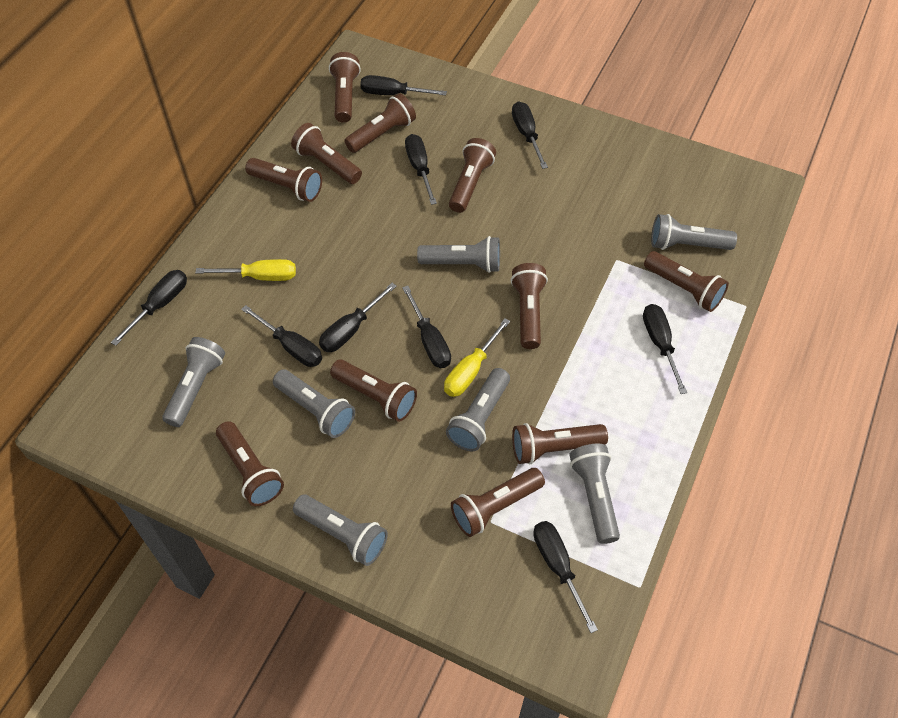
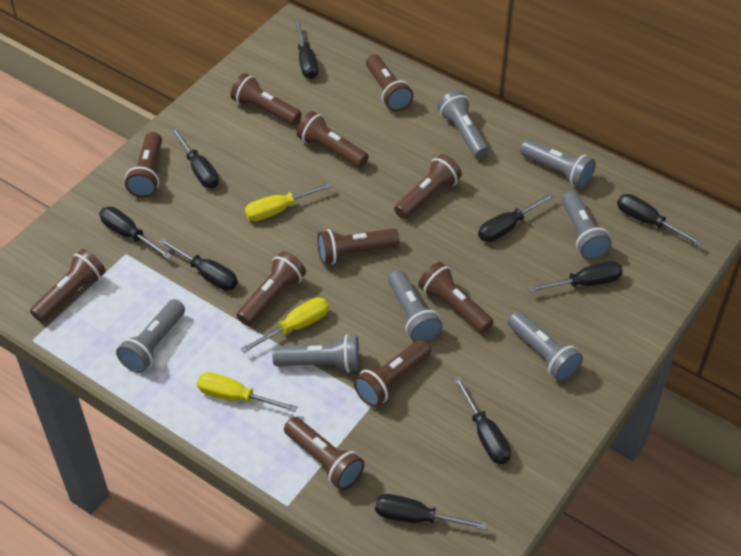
yellow screwdriver: [195,259,296,281] [444,318,510,397] = 2 -> [197,372,298,412] [241,297,329,353] [245,182,333,221] = 3

